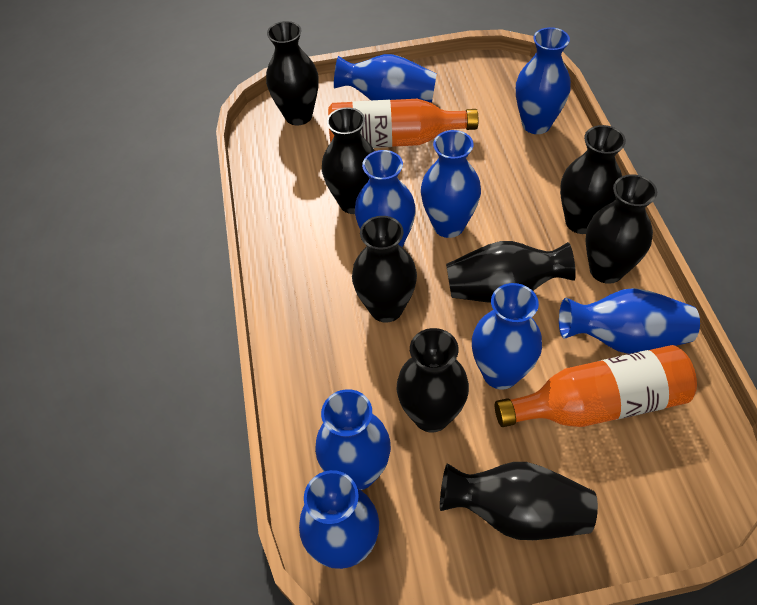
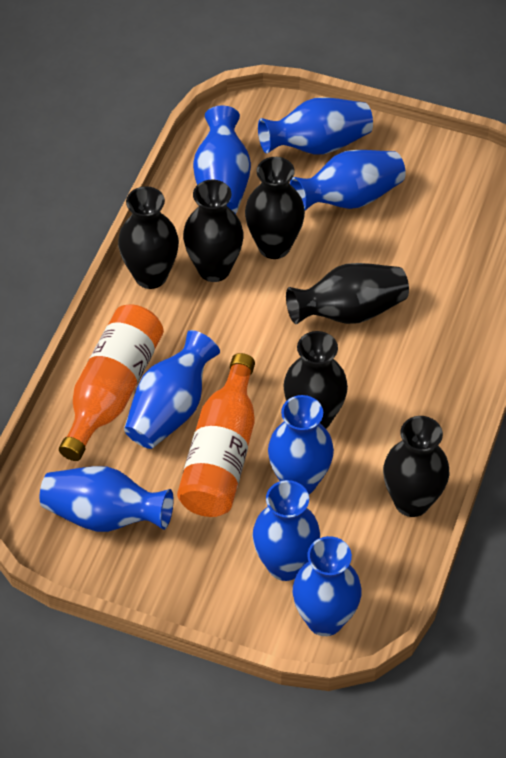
black vase: [266,21,319,125] [322,107,375,214] [352,216,417,323] [397,328,469,433] [440,462,598,540] [446,241,576,303] [560,125,626,234] [585,174,657,284] = 8 -> [118,186,179,289] [183,180,244,282] [245,157,305,259] [283,331,348,429] [286,263,409,324] [383,416,449,517] = 6

